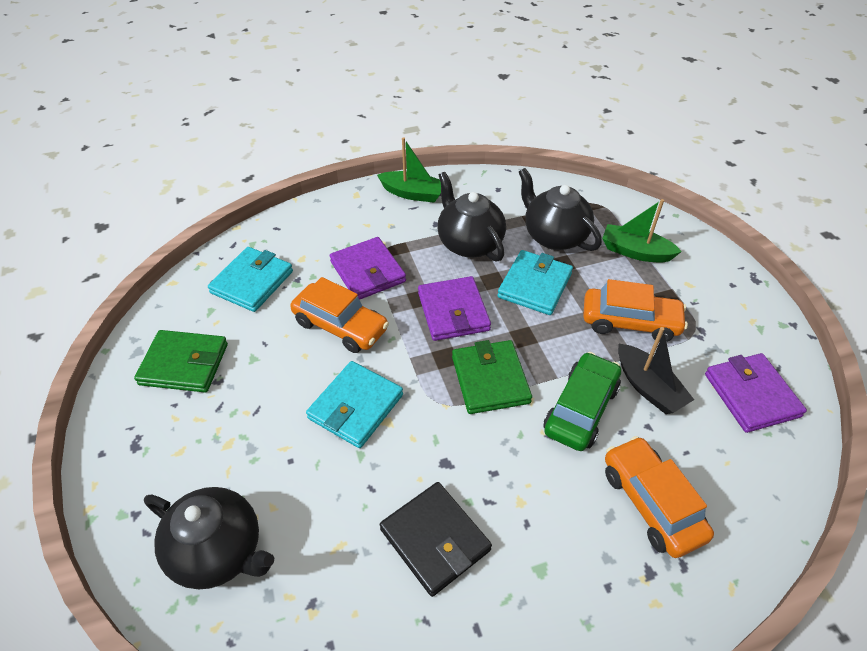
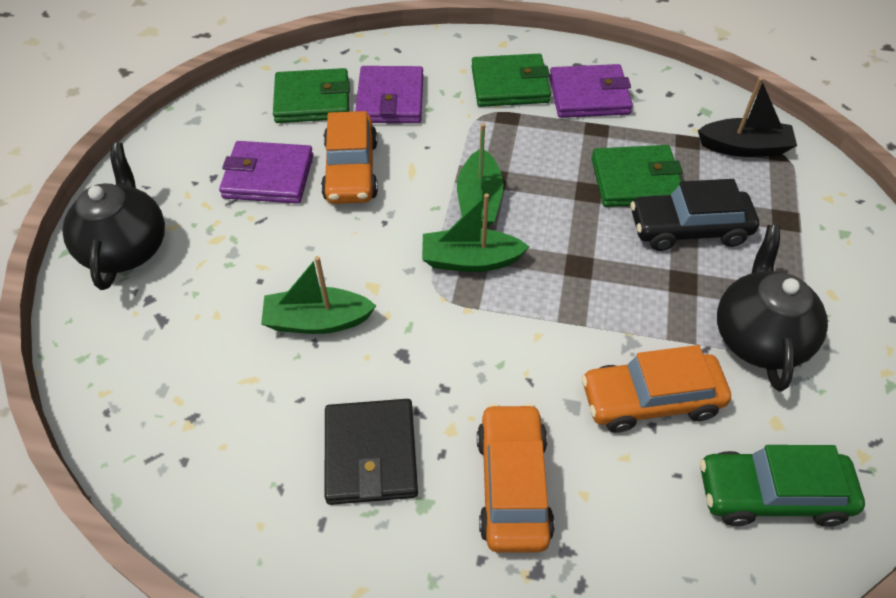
black car: none = 0 -> [630,179,759,251] = 1
black teapot: [144,487,274,589] [438,172,506,262] [519,168,602,251] = 3 -> [62,143,165,290] [717,225,828,392] = 2
green boat: [377,137,441,203] [602,199,682,263] = 2 -> [261,256,376,334] [422,193,529,272] [457,123,503,228] = 3
green wallet: [134,330,228,393] [452,340,532,414] = 2 -> [273,68,350,123] [471,54,551,107] [591,145,683,207] = 3
turquoise wallet: [208,247,293,312] [306,361,403,448] [497,250,573,315] = 3 -> none = 0

